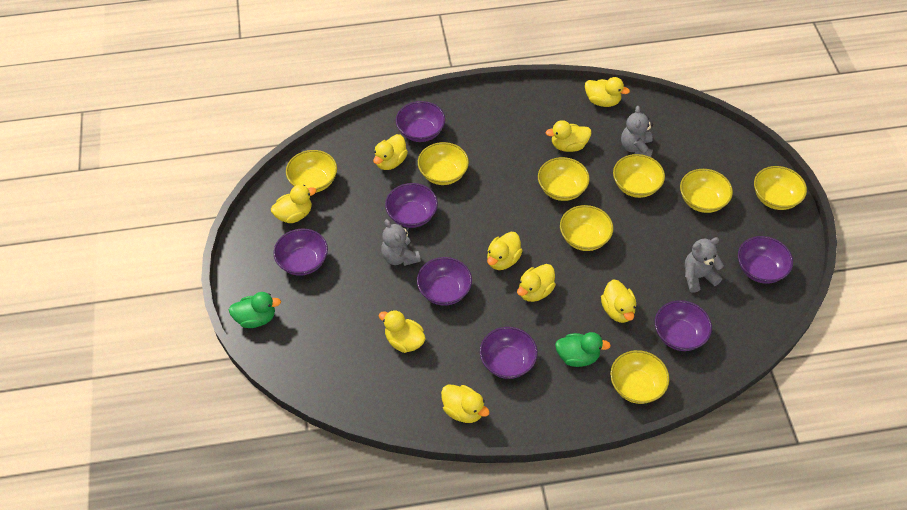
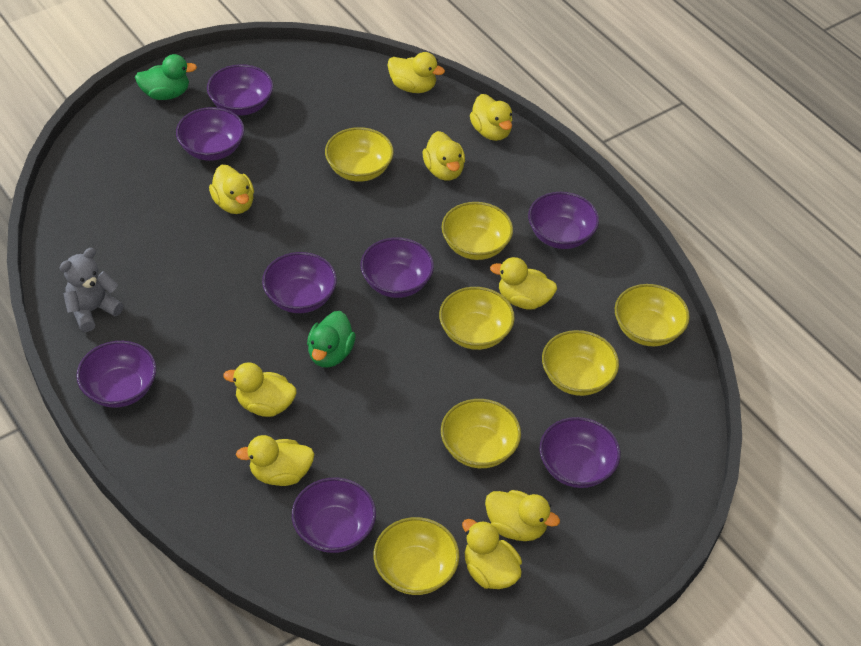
grey teddy bear: [381,219,421,266] [621,106,653,157] [685,237,724,293] = 3 -> [59,248,124,332] = 1
purple bowl: [273,229,328,276] [385,183,438,228] [396,101,445,142] [417,257,472,305] [480,327,538,379] [655,300,712,351] [738,236,793,283] = 7 -> [76,341,156,408] [176,107,244,161] [207,64,273,116] [262,252,337,313] [292,477,376,553] [361,237,434,298] [528,192,599,249] [539,417,621,488] = 8
yellow bowl: [286,150,337,193] [418,142,469,185] [538,157,590,201] [560,205,613,251] [610,350,669,404] [613,154,665,198] [680,169,733,213] [754,166,807,210] = 8 -> [325,127,394,182] [374,517,459,595] [439,287,515,350] [441,202,513,260] [441,399,521,468] [542,330,619,396] [615,284,690,346] = 7

